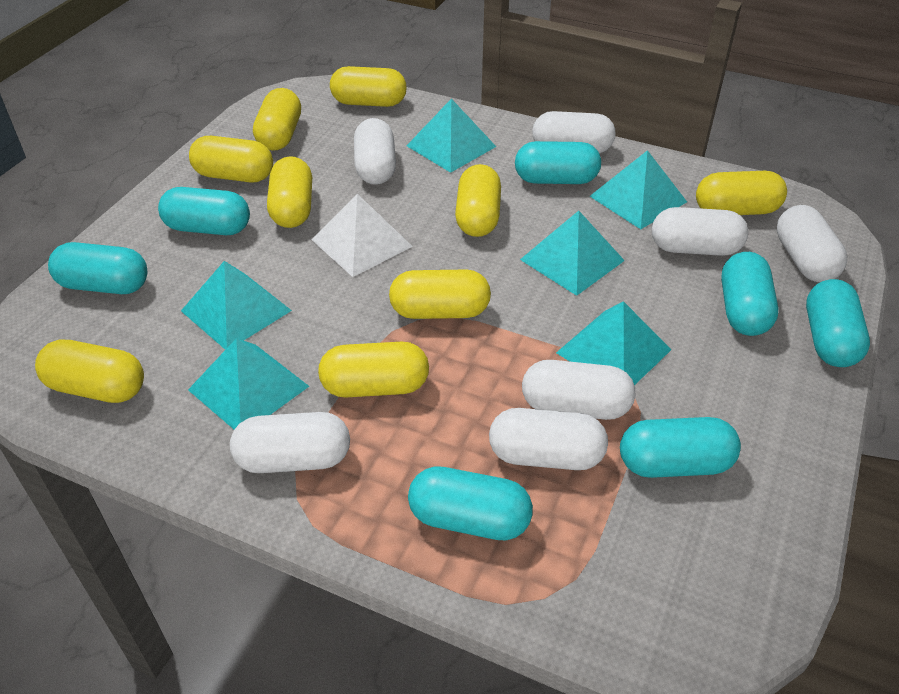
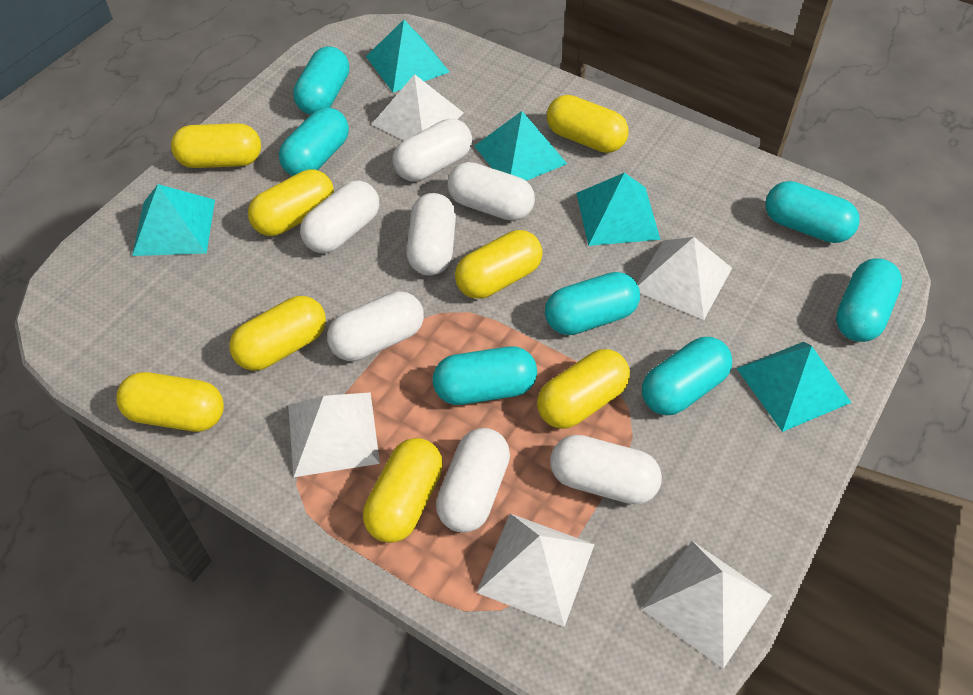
turquoise pyramid: [181,261,292,350] [188,338,309,429] [406,99,496,173] [520,211,625,296] [556,301,671,385] [590,150,687,229] = 6 -> [132,184,215,256] [366,20,450,92] [474,111,567,181] [576,173,661,246] [736,342,852,432] = 5
white pyramid: [312,194,413,277] = 1 -> [288,392,380,477] [371,74,464,140] [476,514,595,627] [637,237,732,320] [642,541,772,669] = 5
yellow capsule: [35,340,144,403] [189,136,273,183] [253,88,301,151] [267,156,312,228] [318,342,429,398] [330,66,407,107] [389,270,491,319] [455,164,501,237] [696,171,787,215] = 9 -> [116,372,224,432] [171,123,261,168] [229,296,326,371] [248,169,334,236] [363,438,443,543] [455,230,543,299] [537,349,630,429] [547,95,628,153] = 8

